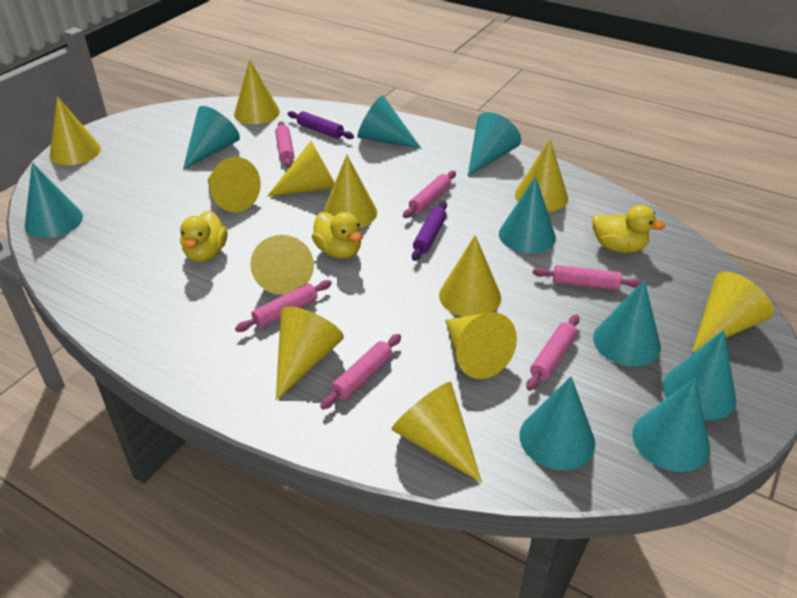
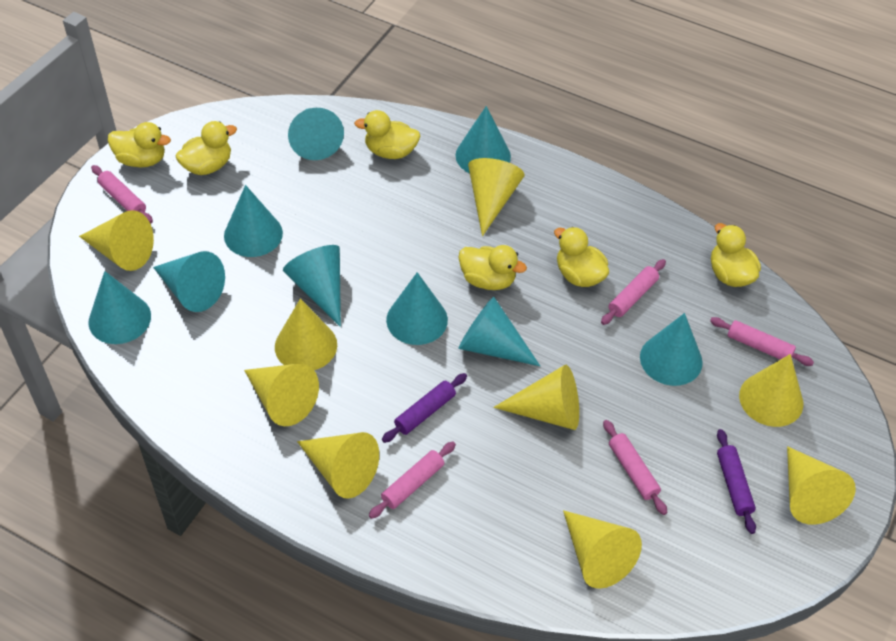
pink rolling pin: [235,280,332,332] [275,121,294,168] [320,334,401,409] [403,171,456,218] [526,314,580,391] [533,265,642,290] = 6 -> [91,165,153,223] [369,441,456,519] [601,259,666,325] [603,420,667,515] [710,317,814,366] = 5
yellow cone: [50,96,101,165] [207,157,261,212] [234,59,280,124] [250,235,314,295] [267,141,335,197] [276,306,344,400] [323,155,377,228] [391,382,482,483] [439,235,501,317] [445,312,517,379] [515,139,568,212] [692,272,774,353] = 12 -> [79,210,154,271] [244,364,319,426] [275,298,337,370] [297,432,379,499] [468,158,524,236] [493,365,579,430] [563,510,642,589] [739,354,803,427] [787,446,856,525] = 9
yellow duck: [180,211,227,262] [312,212,362,259] [592,205,665,253] = 3 -> [108,122,171,168] [176,121,237,175] [354,110,420,159] [458,245,527,290] [554,227,609,287] [711,223,761,287] = 6

